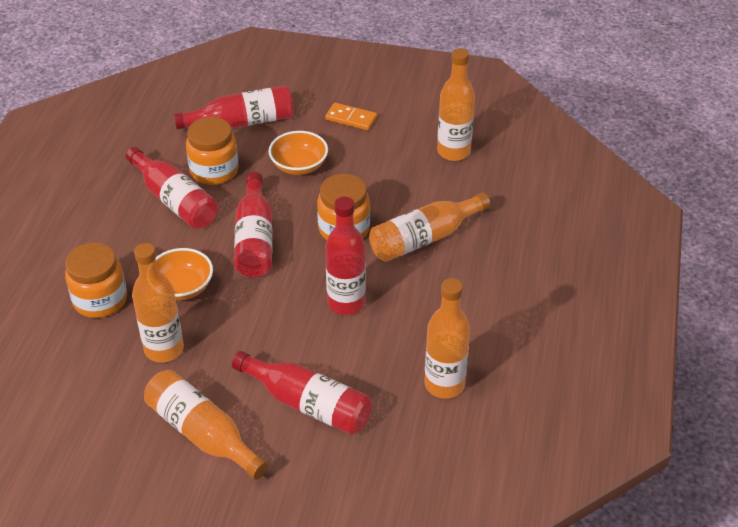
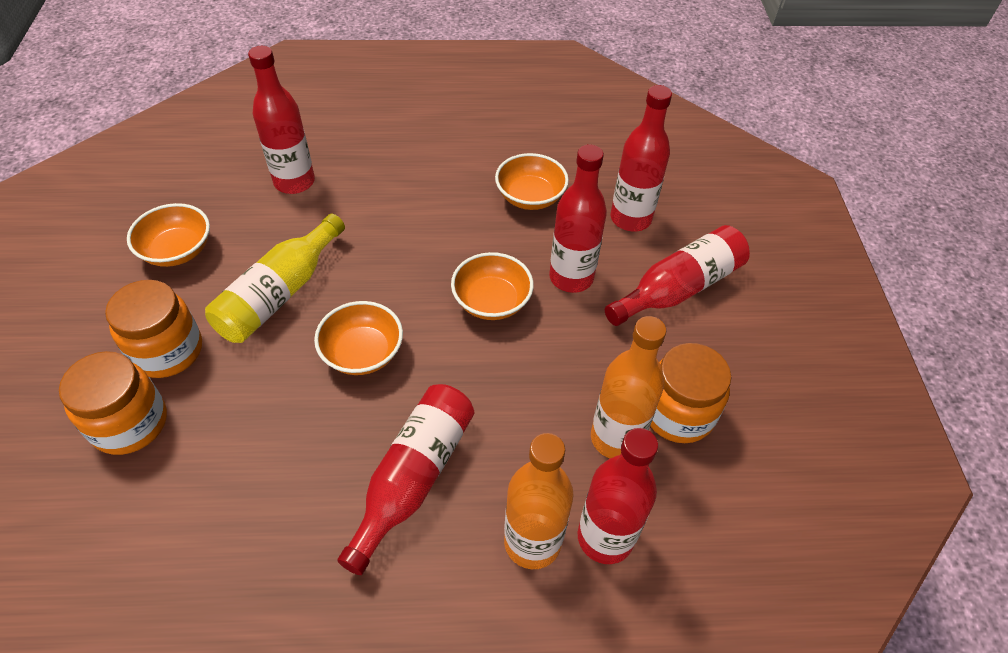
orange bottle: [132,243,184,363] [144,370,268,480] [369,193,491,262] [424,278,470,399] [437,48,475,161] = 5 -> [504,433,574,569] [591,316,666,458] = 2
orange bowl: [156,248,213,301] [269,131,328,175] = 2 -> [127,203,210,267] [314,301,403,375] [451,252,534,320] [495,153,569,210] = 4
orange domino: [325,103,377,130] = 1 -> none = 0
red bottle: [126,147,218,229] [173,85,294,129] [232,351,372,435] [234,172,272,277] [325,197,366,315] = 5 -> [248,46,315,194] [337,384,474,575] [549,144,607,293] [578,428,658,564] [605,225,750,326] [611,85,672,232] = 6
yellow bottle: none = 0 -> [205,214,345,343] = 1

